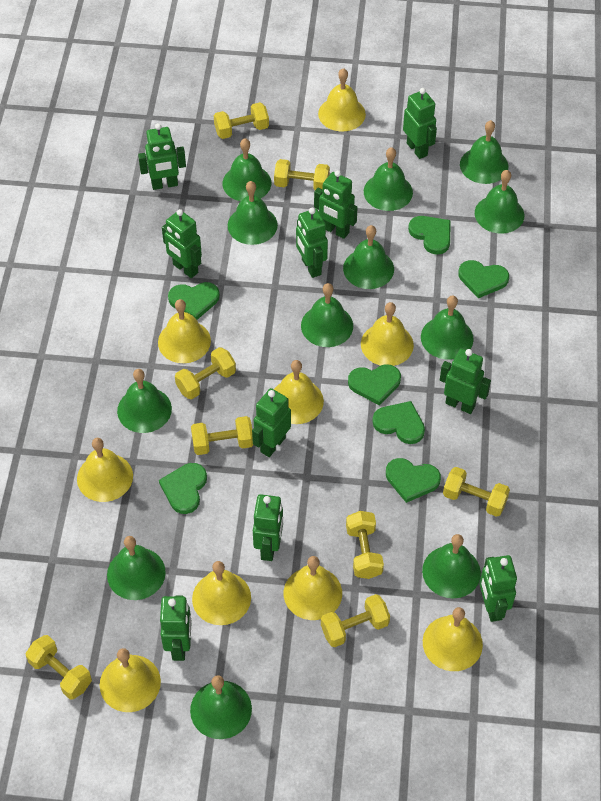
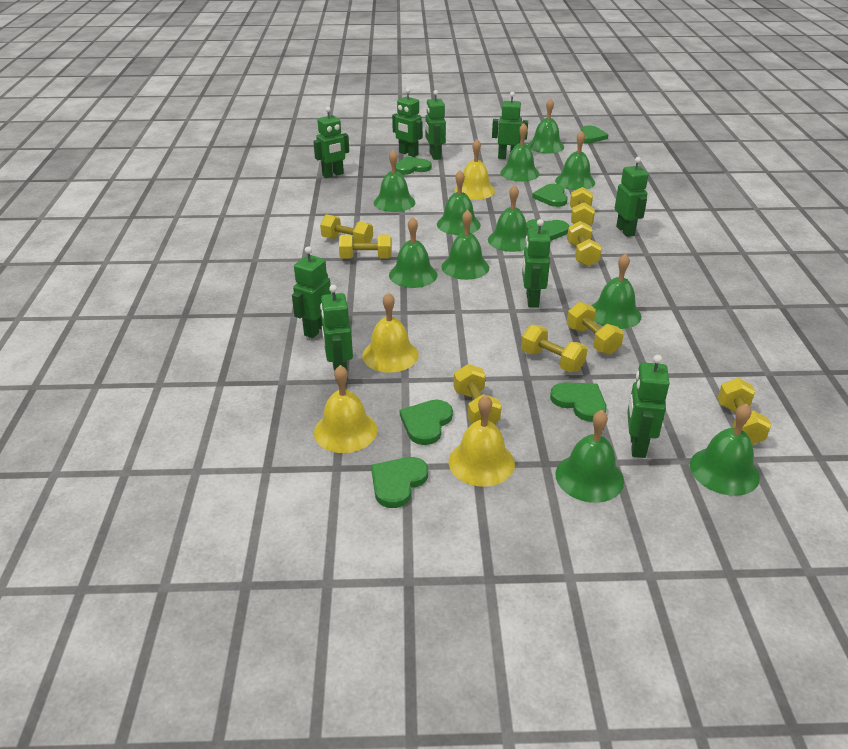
green bell: [107,536,166,600] [117,369,172,433] [190,675,252,739] [223,138,271,201] [228,181,278,245] [301,283,353,347] [343,225,394,289] [364,147,413,211] [421,295,474,359] [422,534,481,598] [460,120,508,184] [475,170,524,234] = 12 -> [374,150,415,212] [389,217,437,288] [437,170,481,235] [442,209,489,280] [488,185,527,252] [500,123,539,182] [528,98,564,154] [555,131,595,190] [555,410,624,503] [591,253,641,329] [690,403,760,496] = 11
green robot: [138,123,186,190] [160,596,192,661] [162,209,202,278] [252,388,291,457] [253,494,283,561] [296,208,328,278] [314,170,358,239] [403,88,437,159] [440,349,491,414] [479,555,517,622] = 10 -> [292,246,331,338] [313,107,349,178] [320,285,353,380] [392,88,423,157] [425,90,446,160] [492,92,528,159] [522,219,551,307] [615,157,648,237] [627,355,670,458] = 9
yellow bell: [77,438,133,502] [100,648,161,712] [158,299,211,363] [192,561,251,625] [274,360,324,424] [284,556,342,620] [318,68,366,132] [361,302,414,366] [423,607,483,671] = 9 -> [314,365,377,453] [362,292,419,373] [449,395,515,487] [454,139,495,200] = 4

